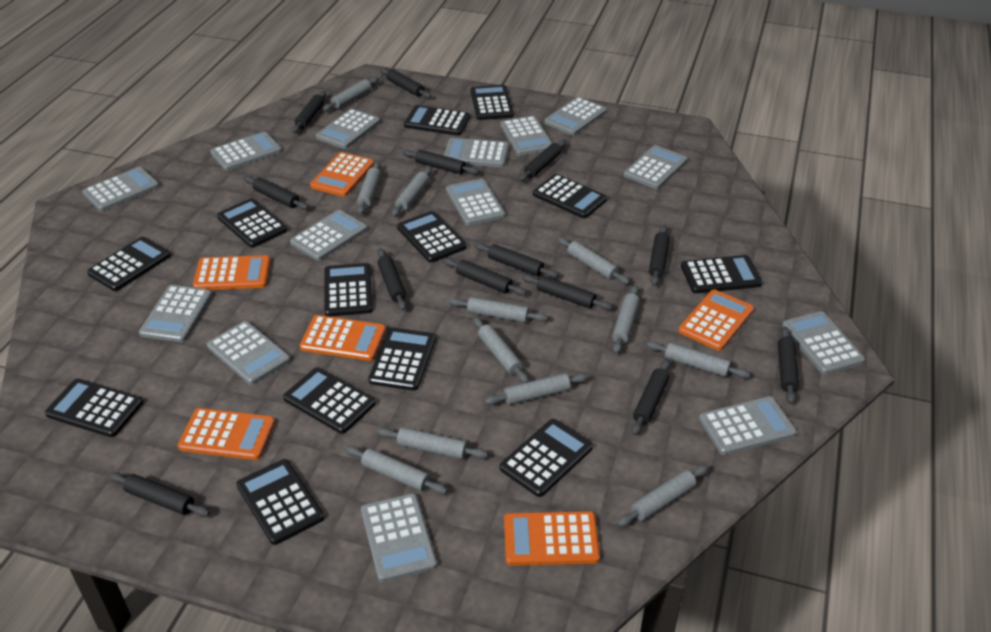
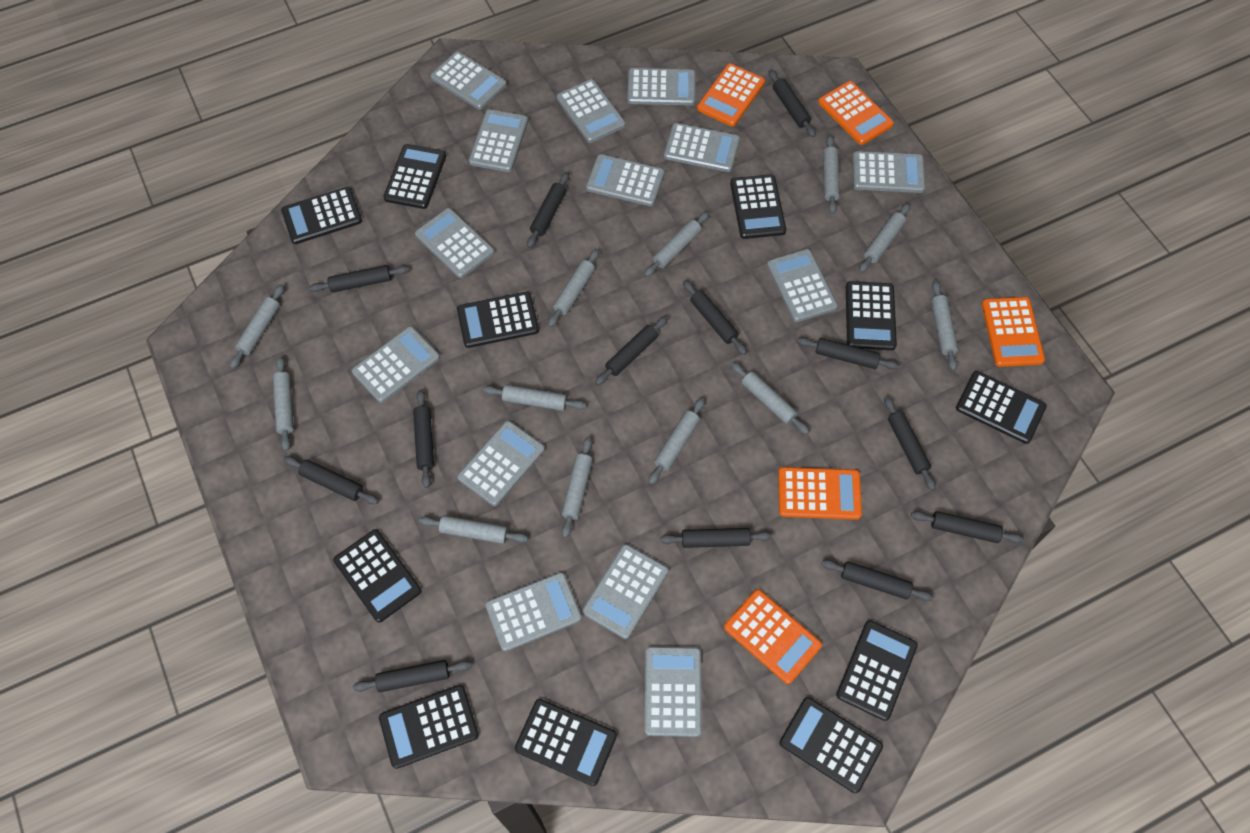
black calculator: [45,379,143,437] [87,237,171,291] [217,198,288,248] [236,459,324,545] [283,367,376,434] [324,263,373,317] [369,327,436,391] [397,211,467,263] [404,105,470,135] [470,85,514,120] [500,419,593,497] [533,174,607,218] [681,255,762,294] = 13 -> [281,187,362,244] [333,529,422,623] [379,685,479,769] [383,144,446,209] [457,292,539,348] [515,699,617,786] [730,174,786,239] [779,697,883,793] [836,620,918,721] [846,281,897,350] [956,371,1047,444] = 11
orange calculator: [178,408,275,460] [193,255,271,290] [299,315,386,361] [310,152,374,197] [504,511,600,566] [678,289,754,351] = 6 -> [697,63,765,126] [724,589,822,684] [778,467,862,520] [818,81,894,145] [982,297,1045,367] = 5

